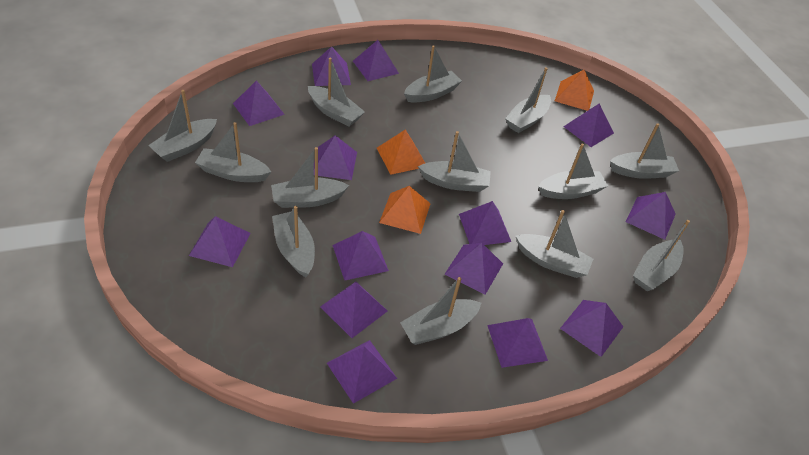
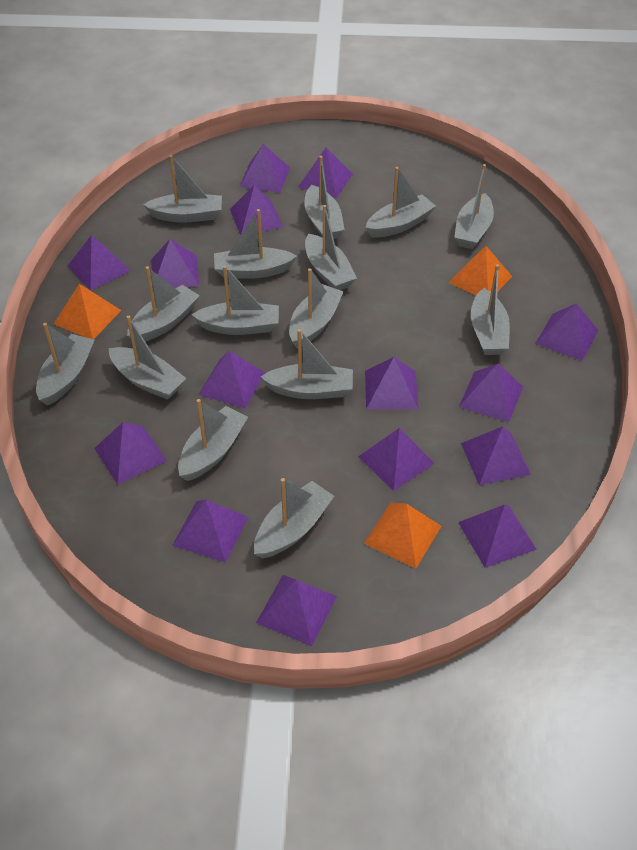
grey boat: [148,90,217,162] [195,122,271,182] [271,147,349,208] [272,206,315,277] [308,58,365,126] [400,277,481,345] [404,45,462,103] [418,131,491,192] [505,67,551,133] [516,210,593,278] [538,143,608,199] [610,123,679,179] [633,220,690,291] = 13 -> [36,323,95,406] [109,316,187,400] [127,266,200,342] [143,155,222,223] [178,399,248,481] [192,265,279,335] [214,209,297,279] [254,478,334,559] [261,329,353,399] [289,268,344,348] [305,156,345,239] [305,205,357,290] [365,167,436,238] [454,164,494,249] [471,264,510,355] = 15
purple pyramid: [189,216,251,267] [233,81,285,126] [312,46,351,86] [314,135,357,180] [320,282,387,338] [327,340,397,404] [332,231,389,280] [353,40,399,81] [444,243,503,295] [459,201,511,245] [487,318,548,368] [560,300,623,357] [563,104,614,147] [626,192,676,240] = 14 -> [67,235,130,291] [94,422,167,485] [151,239,199,288] [172,500,248,563] [198,351,265,409] [230,185,283,235] [239,144,290,193] [256,575,337,646] [298,148,353,198] [358,428,435,491] [365,357,418,410] [458,505,537,568] [459,364,523,422] [461,426,531,485] [535,304,599,361] = 15

